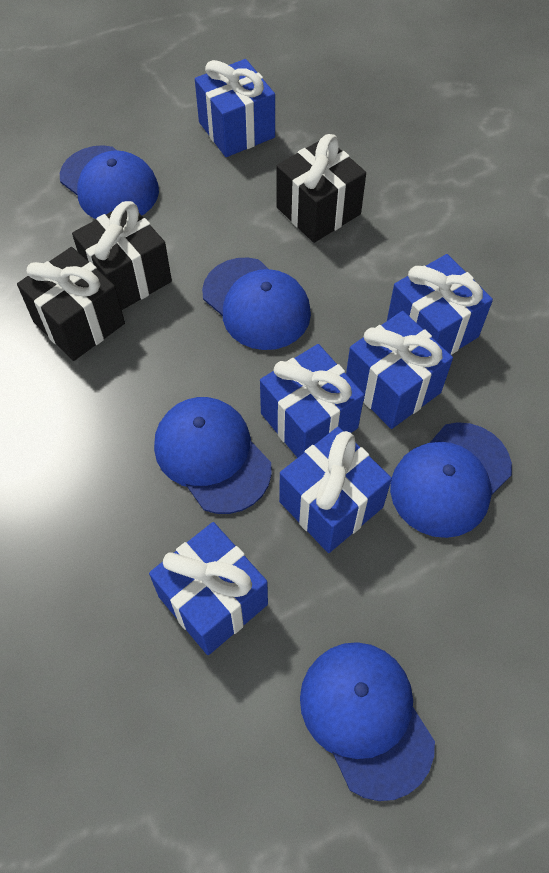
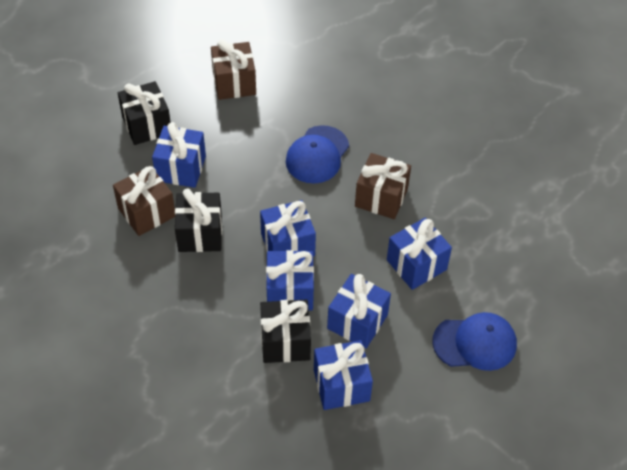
blue cap: [60,145,159,219] [154,397,272,514] [202,258,311,350] [300,642,435,801] [390,422,512,538] = 5 -> [286,125,349,184] [432,312,517,371] = 2
brown gift: none = 0 -> [113,166,175,236] [211,40,256,100] [355,153,411,219] = 3

